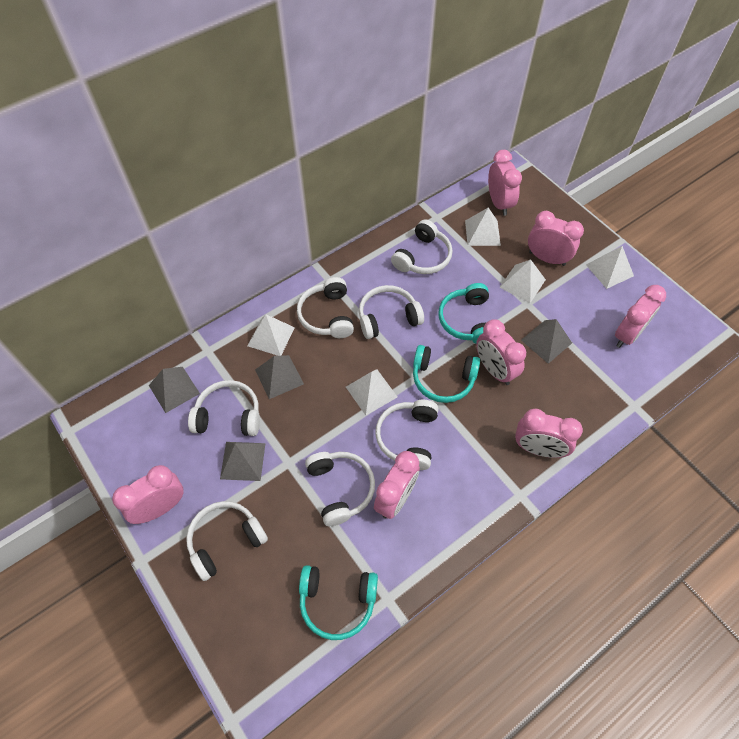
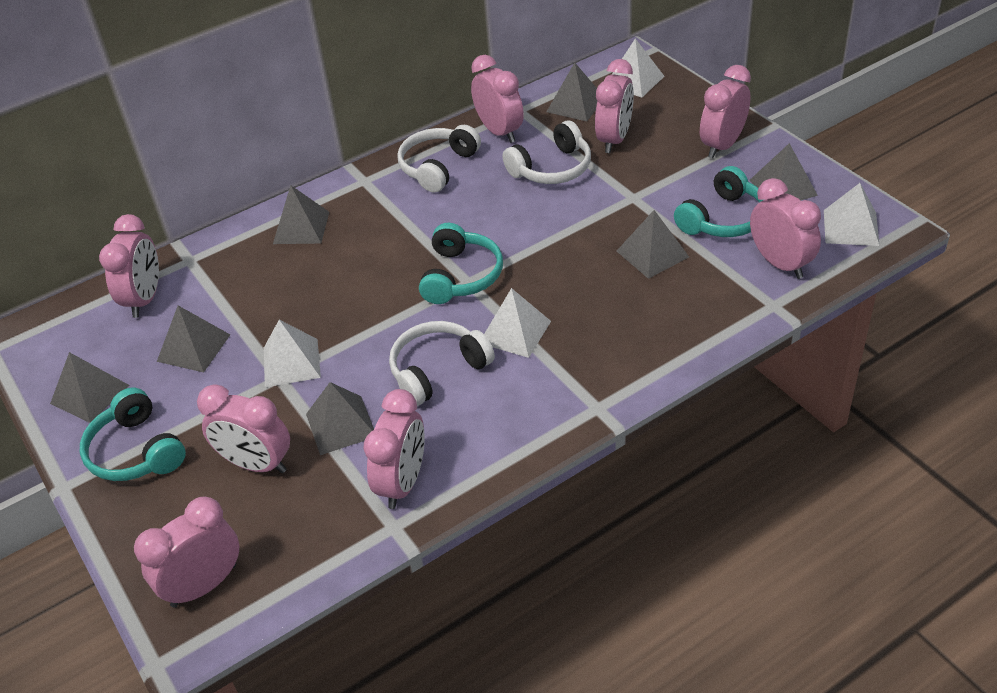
grey pyramid: [149,367,200,413] [220,442,266,481] [255,355,304,399] [521,319,572,364] = 4 -> [50,352,129,423] [157,306,230,372] [273,185,329,244] [306,382,374,455] [547,63,597,121] [617,210,689,279] [750,143,818,200] = 7
pink clock: [112,465,184,524] [374,451,420,519] [476,319,526,385] [488,150,522,216] [515,409,583,458] [528,211,584,266] [615,285,666,348] = 7 -> [99,214,159,318] [134,497,239,608] [197,384,290,473] [364,389,425,509] [471,55,524,143] [595,59,634,153] [700,65,751,158] [750,178,821,279] = 8
white headphones: [186,501,268,581] [188,380,260,436] [297,277,354,338] [305,452,375,526] [359,285,424,339] [375,399,439,470] [391,219,452,274] = 7 -> [389,321,495,406] [397,125,481,193] [502,120,591,184] = 3
white pyramid: [248,314,295,356] [346,369,397,415] [465,207,501,246] [499,259,546,303] [586,246,634,289] = 5 -> [263,320,321,387] [484,288,551,358] [611,38,664,98] [824,183,880,246] = 4

